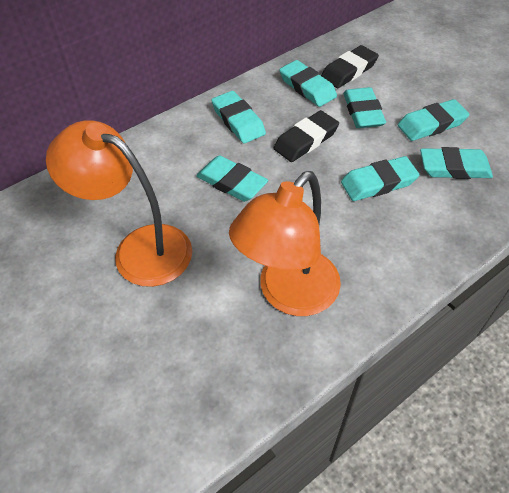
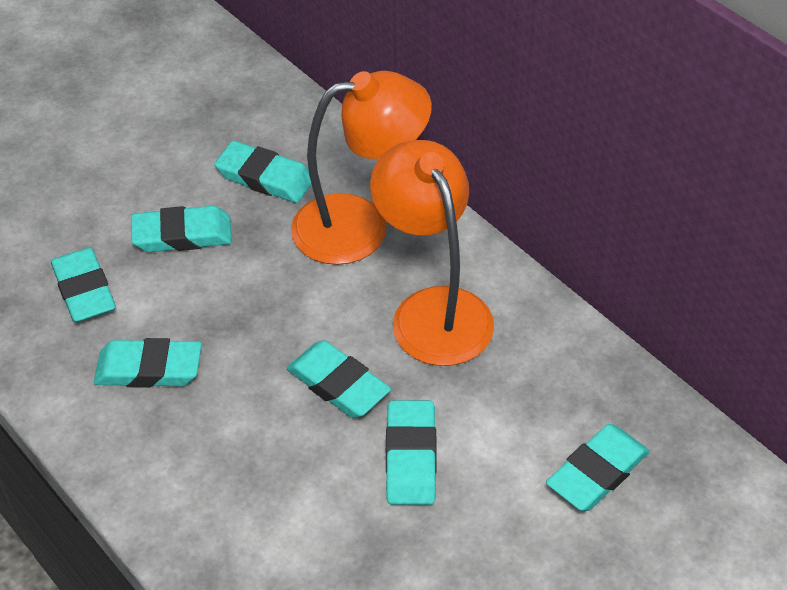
black eraser: [274,110,339,162] [321,45,379,88] = 2 -> none = 0

